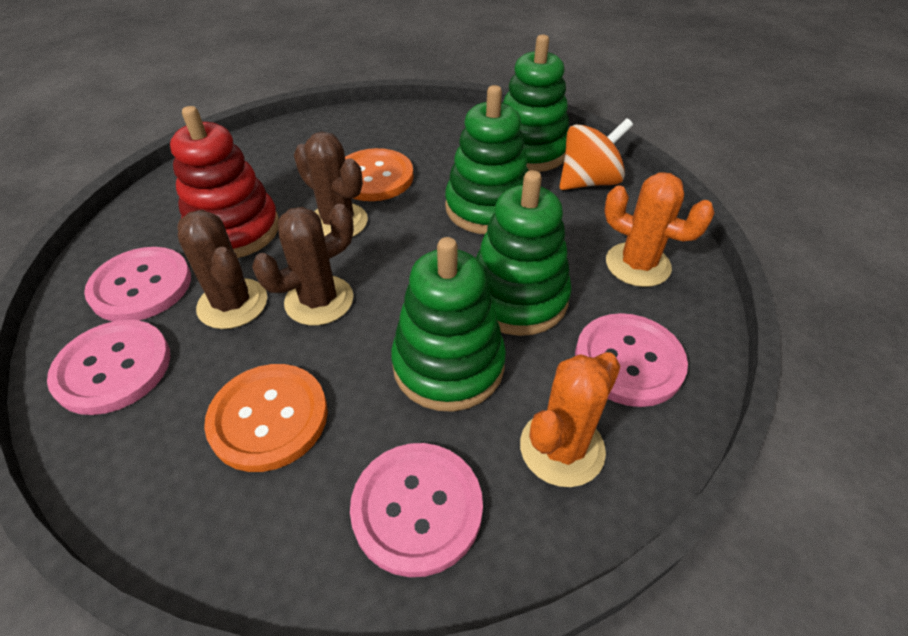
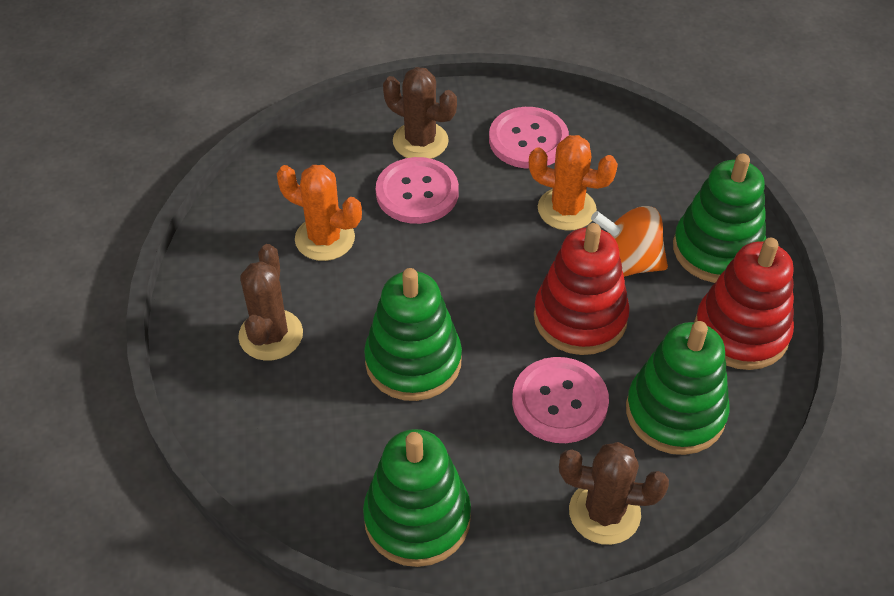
orange button: [204,364,328,472] [345,148,414,201] = 2 -> none = 0
pink button: [47,320,170,415] [84,247,191,321] [350,443,483,577] [575,313,688,407] = 4 -> [376,157,459,224] [489,107,569,169] [512,357,609,443] = 3
red stacking toy: [170,106,279,258] = 1 -> [534,223,630,355] [694,238,794,370] = 2

